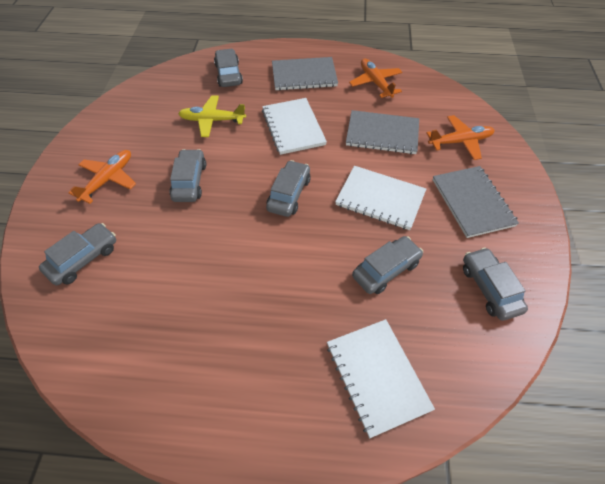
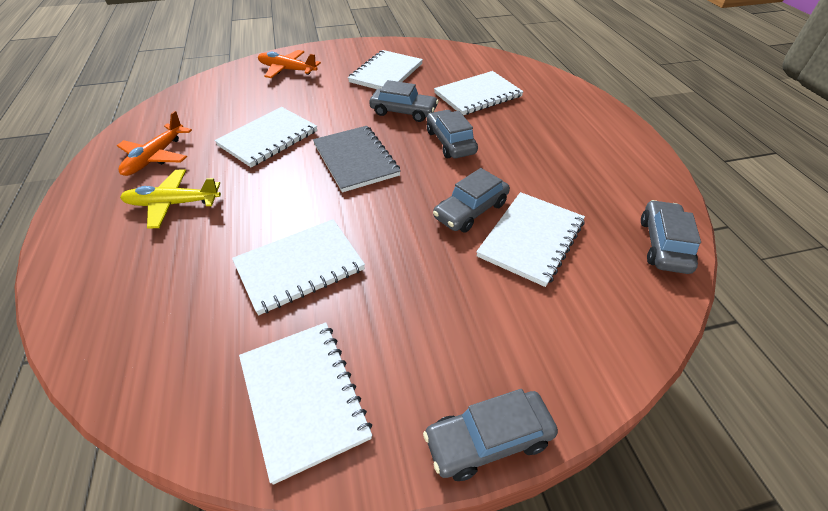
grey car: [39,223,116,285] [169,149,206,202] [214,49,243,87] [266,160,311,217] [352,236,423,294] [463,247,528,321] = 6 -> [369,80,439,122] [423,389,558,481] [427,110,478,158] [433,168,510,232] [641,200,701,274] = 5
grey notebook: [272,57,338,90] [346,110,419,154] [433,166,519,238] = 3 -> [313,126,401,192] = 1
orange plane: [68,150,136,204] [349,59,403,98] [426,115,495,160] = 3 -> [117,111,192,176] [258,50,321,78] = 2
white notebook: [262,98,327,155] [327,319,435,438] [335,166,426,230] = 3 -> [214,107,317,168] [232,219,365,315] [239,322,372,485] [348,50,423,89] [434,71,524,115] [476,192,585,287] = 6

